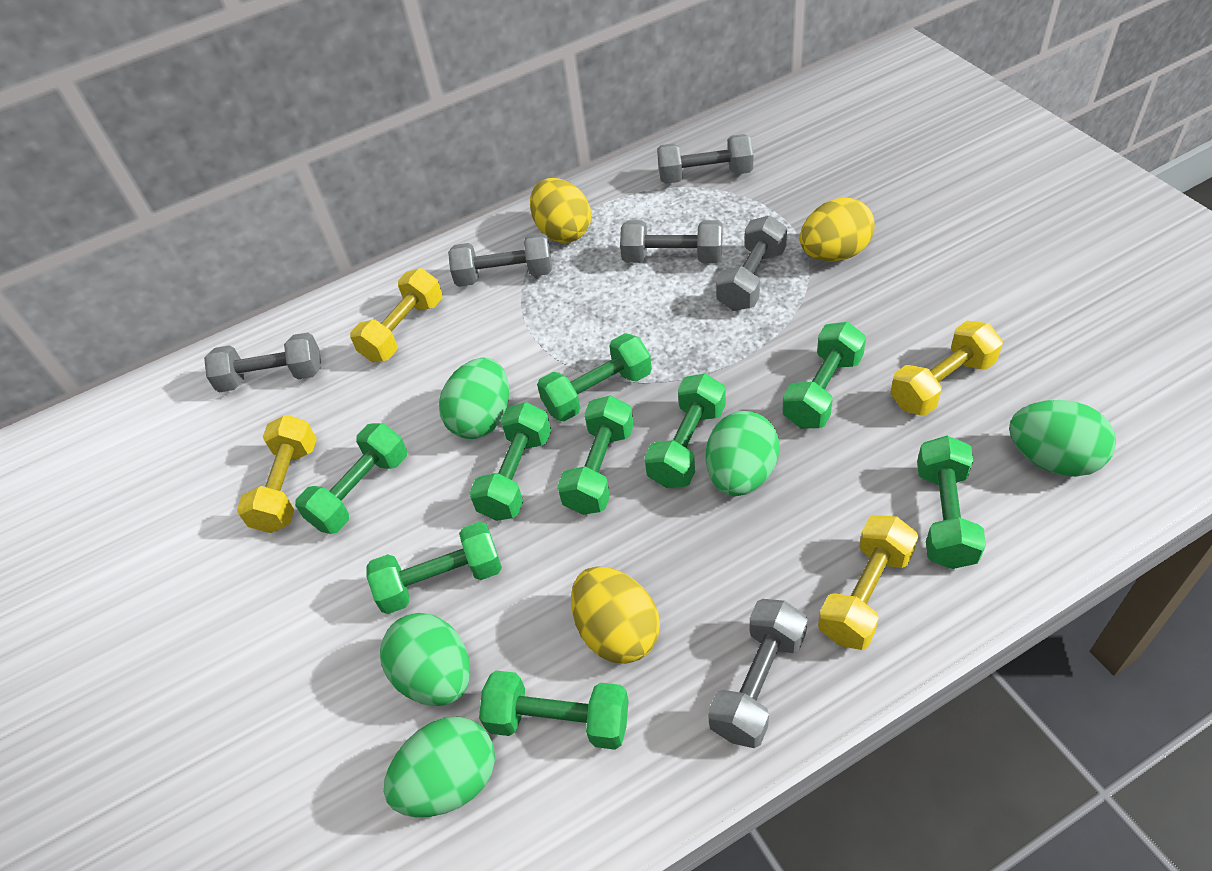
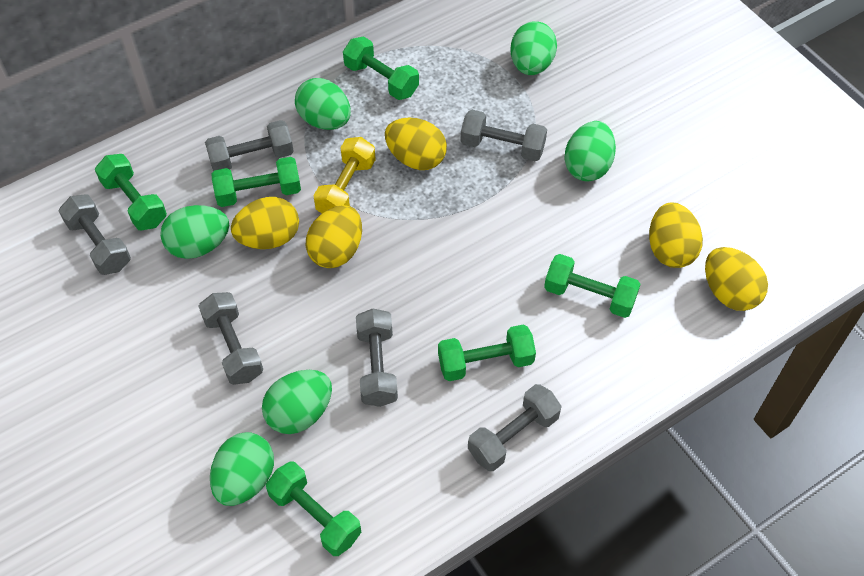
green dumbbell: [295,423,407,534] [366,522,502,614] [469,402,551,521] [479,670,629,750] [537,333,652,421] [557,395,634,515] [644,373,726,488] [782,322,866,428] [917,436,986,569] = 9 -> [95,154,167,230] [212,157,301,207] [266,462,361,556] [343,37,419,100] [438,324,536,381] [544,254,641,318] = 6
green egg: [380,613,470,706] [384,716,495,817] [439,358,509,439] [706,411,779,496] [1009,400,1116,477] = 5 -> [160,205,229,259] [210,432,274,506] [262,370,332,434] [295,78,351,130] [510,21,557,75] [564,121,616,182] = 6
yellow dumbbell: [237,415,317,533] [350,268,442,362] [818,515,918,650] [890,321,1003,416] = 4 -> [313,137,376,213] = 1
yellow egg: [530,178,591,243] [571,566,660,664] [800,197,875,262] = 3 -> [231,197,299,249] [306,205,362,268] [385,118,447,170] [649,203,703,268] [705,247,768,311] = 5

